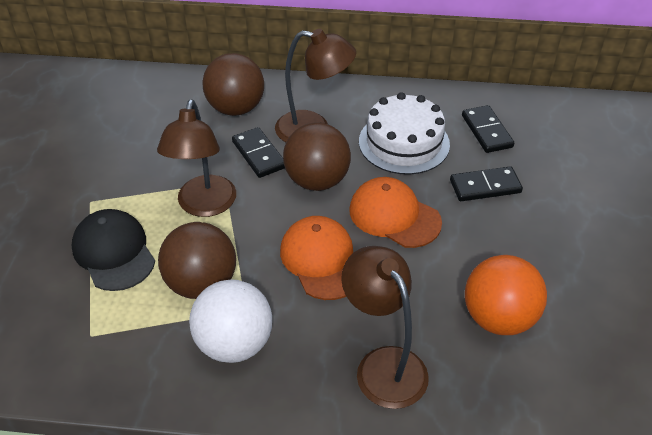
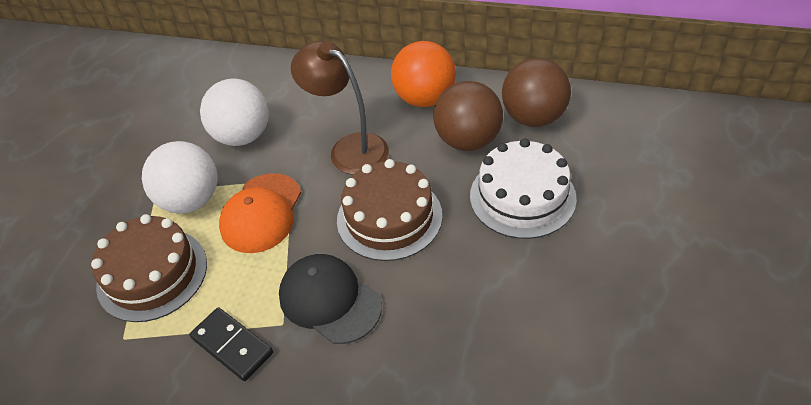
black domino: [232,127,285,178] [450,167,523,201] [462,105,514,153] = 3 -> [189,307,273,381] = 1
brown ball: [158,222,236,299] [202,53,264,116] [283,122,351,191] = 3 -> [433,81,503,151] [502,58,571,127] = 2
brown cake: none = 0 -> [91,214,207,322] [337,159,442,261] = 2
brown lamp: [157,100,236,217] [275,29,356,142] [341,246,429,409] = 3 -> [291,41,389,175] = 1
orange cap: [280,216,353,300] [349,177,442,248] = 2 -> [219,173,301,253] = 1
white ball: [189,279,272,363] = 1 -> [142,141,218,214] [200,79,269,146] = 2

